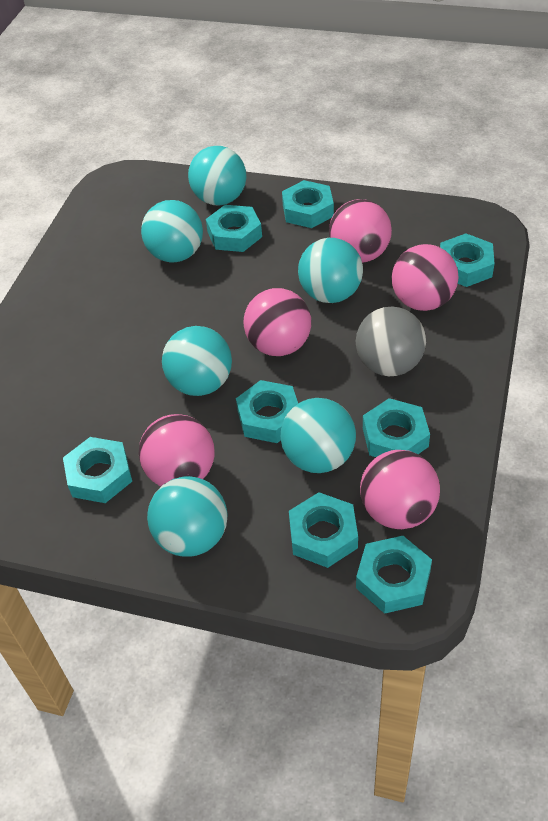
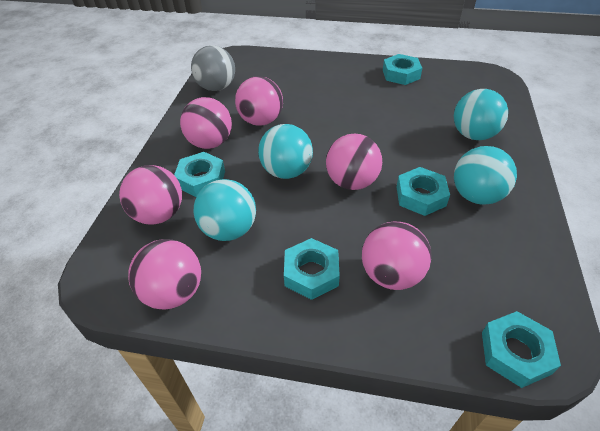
pink ball: [138,414,215,487] [243,288,311,356] [329,199,392,263] [360,450,440,529] [392,244,458,311] = 5 -> [119,165,182,225] [128,239,201,310] [180,97,232,149] [235,76,283,126] [326,133,382,190] [362,222,432,290] = 6
turquoise ball: [141,200,203,263] [147,476,228,557] [162,326,232,396] [188,146,246,206] [281,398,356,473] [298,238,363,303] = 6 -> [194,179,256,241] [258,124,313,179] [454,89,508,140] [454,146,517,205] = 4
turquoise nut: [63,437,132,503] [206,205,262,252] [236,380,298,443] [282,180,334,228] [289,492,358,568] [356,536,432,614] [363,398,430,457] [440,233,495,287] = 8 -> [174,152,225,197] [284,238,340,300] [383,54,422,85] [397,167,450,216] [482,311,561,388] = 5

